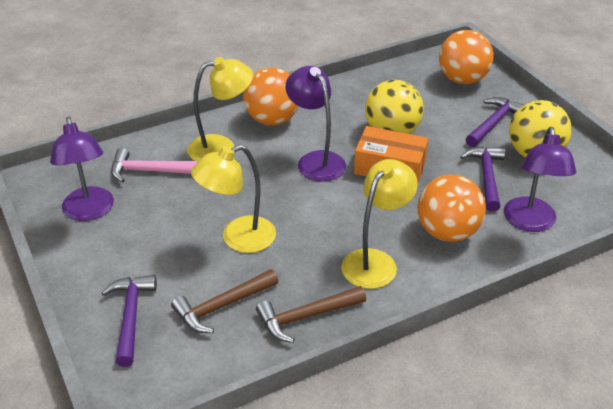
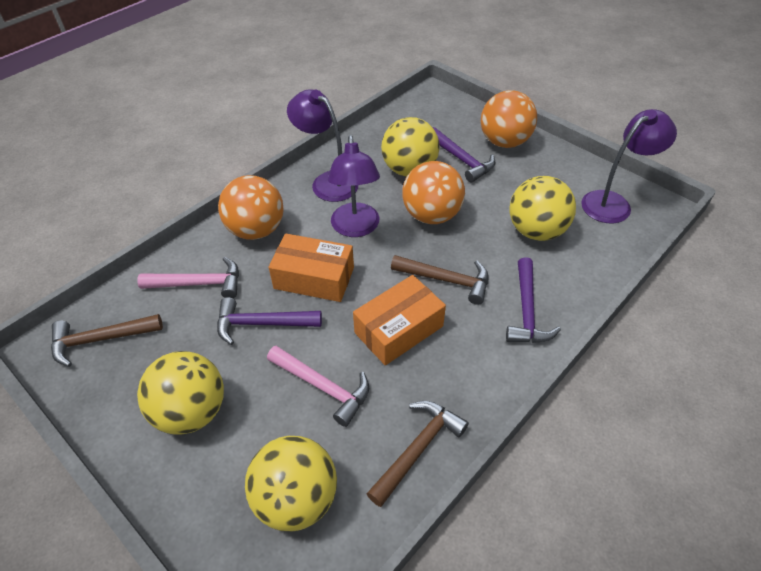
brown hammer: [171,269,278,333] [256,286,366,343] = 2 -> [51,314,163,367] [366,401,469,507] [391,255,488,305] = 3
orange box: [354,126,429,183] = 1 -> [269,234,354,302] [353,275,446,365] = 2
pink hammer: [111,148,198,183] = 1 -> [137,257,239,299] [267,346,369,427] = 2
yellow ball: [365,80,424,134] [509,100,572,158] = 2 -> [137,351,224,435] [245,436,337,532] [381,117,440,177] [510,176,576,241] = 4
yellow lamp: [187,57,253,161] [191,145,276,253] [341,159,418,289] = 3 -> none = 0

